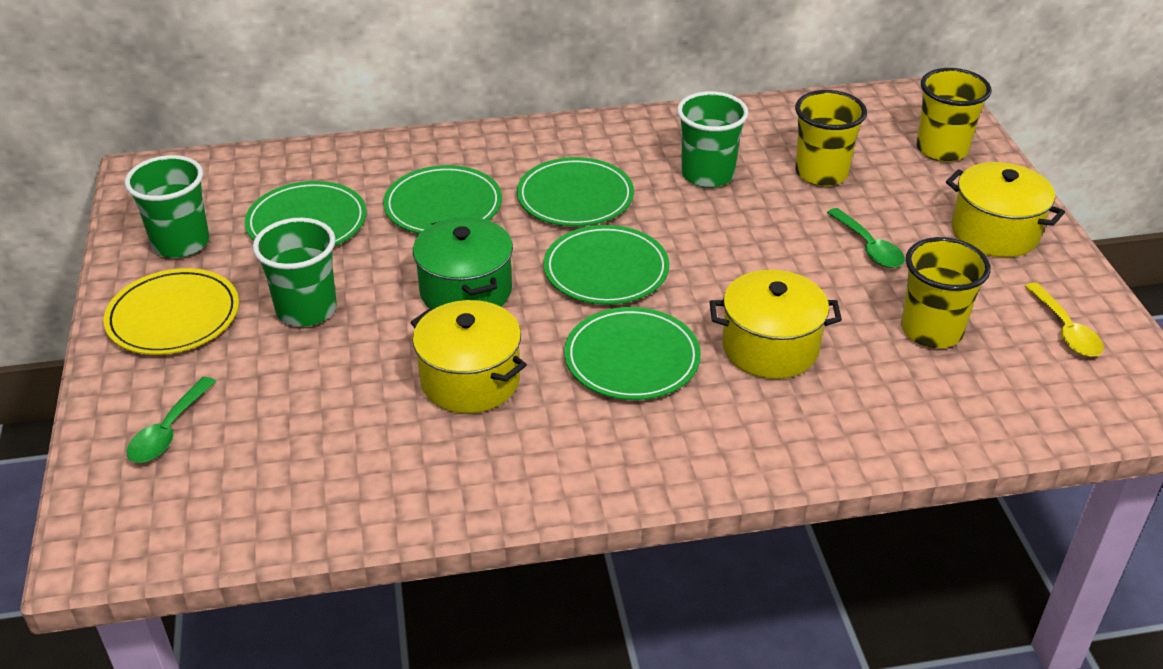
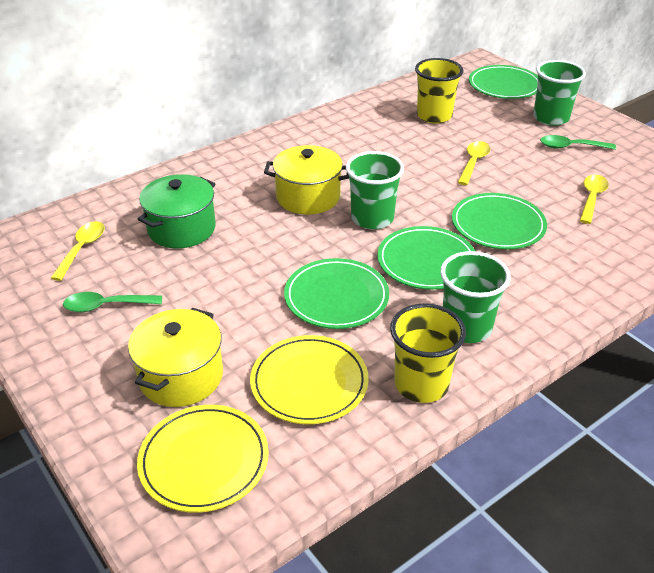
green plate: [245,181,367,246] [383,165,502,234] [517,157,634,226] [543,225,669,305] [564,307,701,400] = 5 -> [284,258,389,329] [377,226,475,290] [452,193,547,249] [469,65,538,99] = 4
yellow cup: [795,90,867,186] [901,237,991,348] [916,68,991,162] = 3 -> [390,303,466,403] [415,58,463,124] = 2
yellow plate: [104,268,239,355] = 1 -> [137,405,269,513] [250,335,369,424] = 2
yellow pot: [410,300,527,413] [710,270,842,379] [946,162,1065,257] = 3 -> [128,308,223,407] [264,145,349,214] = 2
yellow spoon: [1025,283,1104,357] = 1 -> [51,221,105,281] [458,141,490,185] [580,175,609,224] = 3

